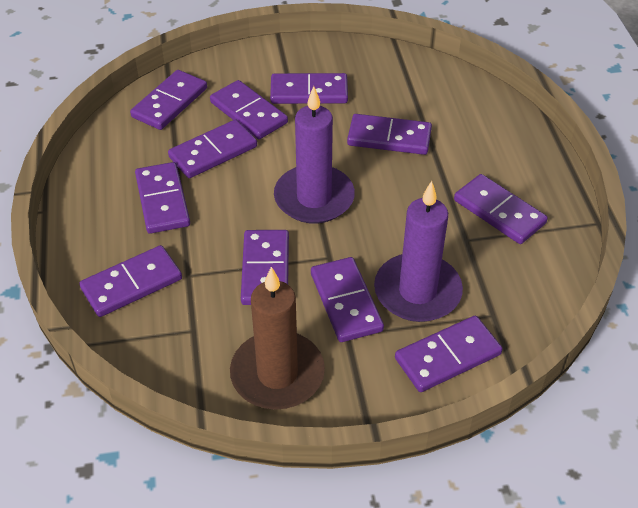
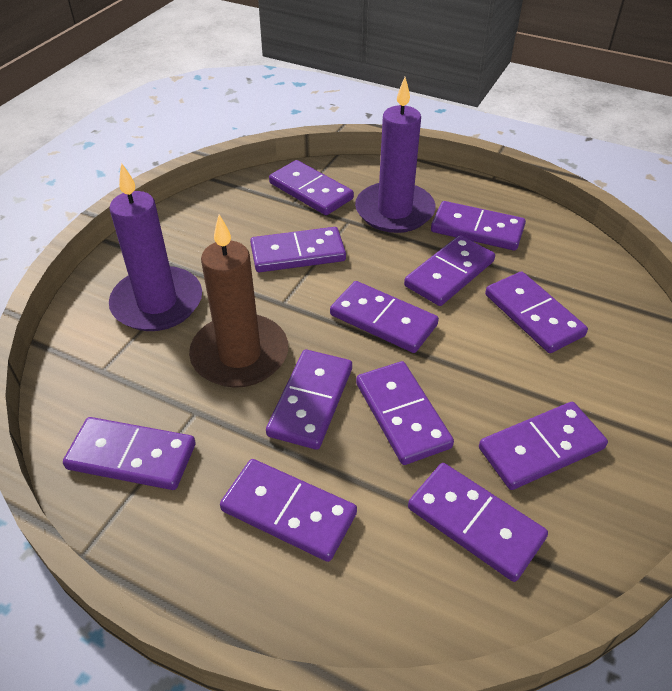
purple domino: [79,245,182,317] [130,70,207,130] [135,162,190,234] [168,119,257,178] [210,80,288,139] [241,230,289,305] [270,73,348,104] [311,257,384,342] [347,114,432,155] [395,316,503,392] [454,174,548,244] = 11 -> [63,417,196,490] [220,459,357,562] [250,227,346,272] [266,349,352,450] [269,160,354,215] [330,281,439,353] [356,361,454,465] [404,235,495,306] [408,463,548,582] [431,201,526,251] [479,402,608,490] [485,272,588,353] = 12

